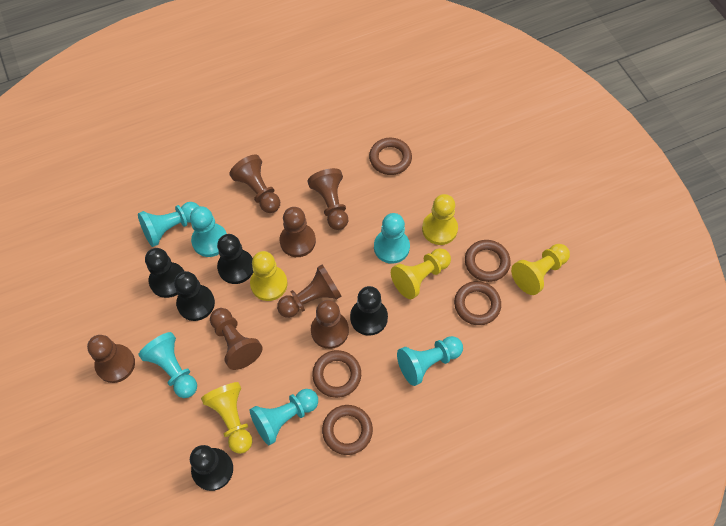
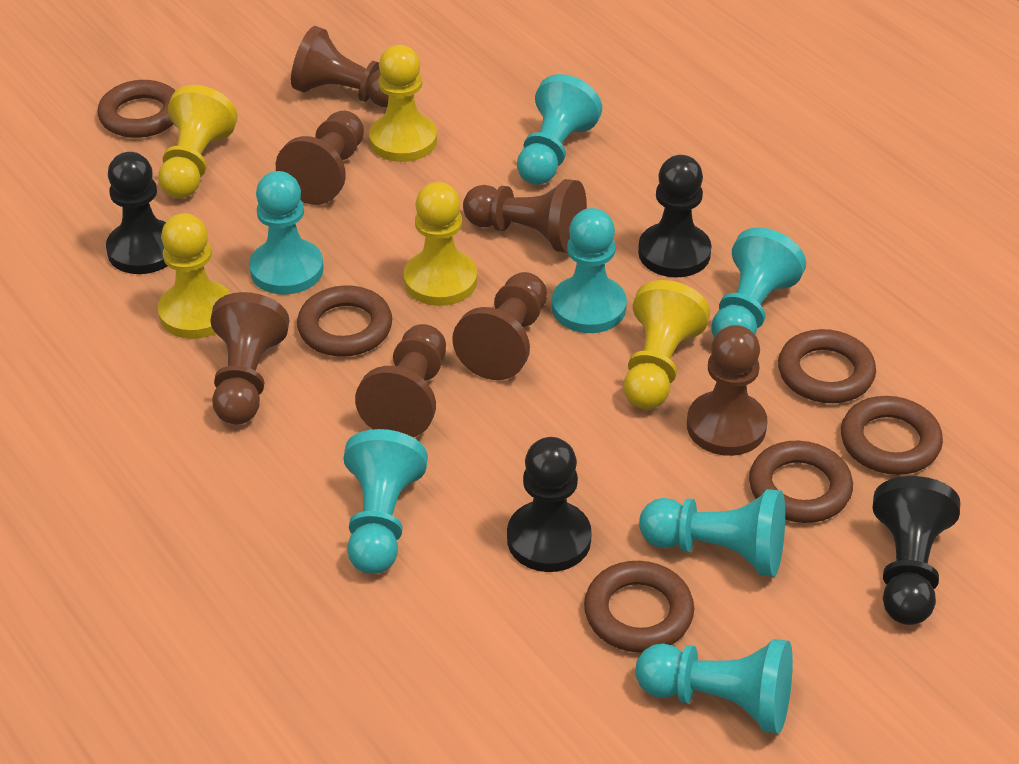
black pawn: [145,248,184,298] [174,271,215,321] [190,445,233,491] [217,234,253,284] [350,286,388,336] = 5 -> [106,152,167,274] [507,437,592,572] [638,155,712,277] [873,476,960,625] = 4
brown ring: [312,350,361,398] [322,405,373,455] [369,138,412,175] [454,281,501,325] [465,240,511,282] = 5 -> [98,80,176,138] [297,285,392,357] [584,561,694,653] [749,441,853,523] [778,329,876,403] [841,396,943,475] = 6
turquoise pawn: [138,202,200,247] [139,332,197,398] [190,206,227,257] [250,389,318,445] [374,213,410,264] [397,336,463,386] = 6 -> [249,171,324,294] [343,429,428,574] [517,74,602,185] [552,208,627,333] [635,639,793,734] [639,489,785,577] [711,228,806,337] = 7

